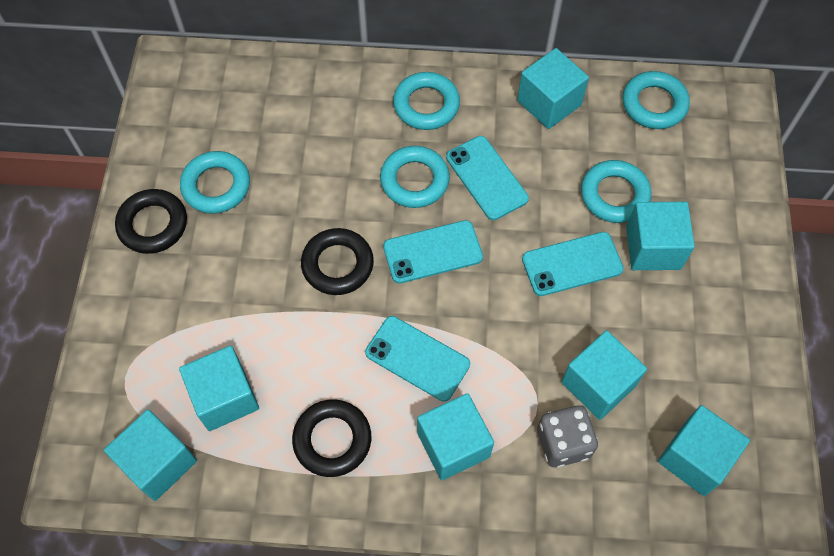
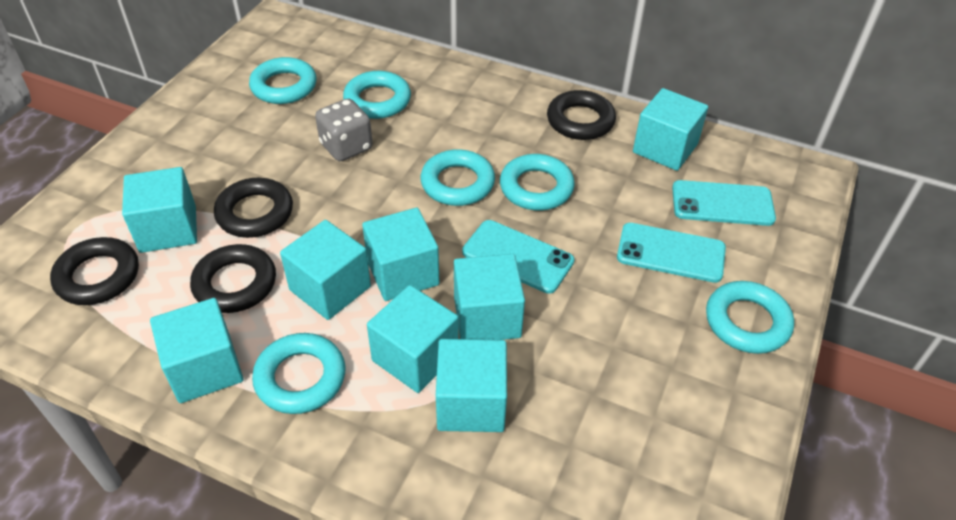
black ring: [115,189,187,254] [292,399,371,477] [301,228,374,295] = 3 -> [50,237,139,305] [190,244,276,313] [214,178,293,238] [547,90,616,140] = 4
turquoise cube: [104,409,197,501] [179,346,259,431] [417,393,494,480] [517,48,589,129] [561,330,647,420] [626,202,695,270] [658,405,750,496] = 7 -> [122,167,197,253] [150,298,243,403] [280,220,371,320] [362,208,440,301] [367,285,458,393] [436,339,507,432] [454,254,525,340] [633,88,708,171] = 8
turquoise phone: [365,316,470,401] [383,220,483,284] [446,136,529,220] [522,232,624,296] = 4 -> [462,220,575,294] [617,223,726,283] [672,180,776,226] = 3
turquoise ring: [180,151,250,214] [380,146,450,208] [393,72,460,130] [581,160,651,223] [622,71,690,129] = 5 -> [249,57,316,104] [252,333,346,414] [343,71,411,119] [421,149,495,206] [500,154,575,211] [706,281,794,354] = 6

